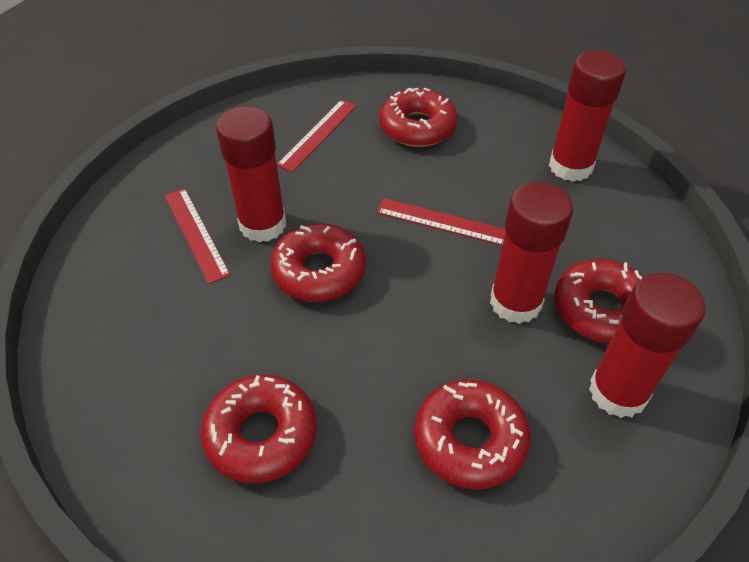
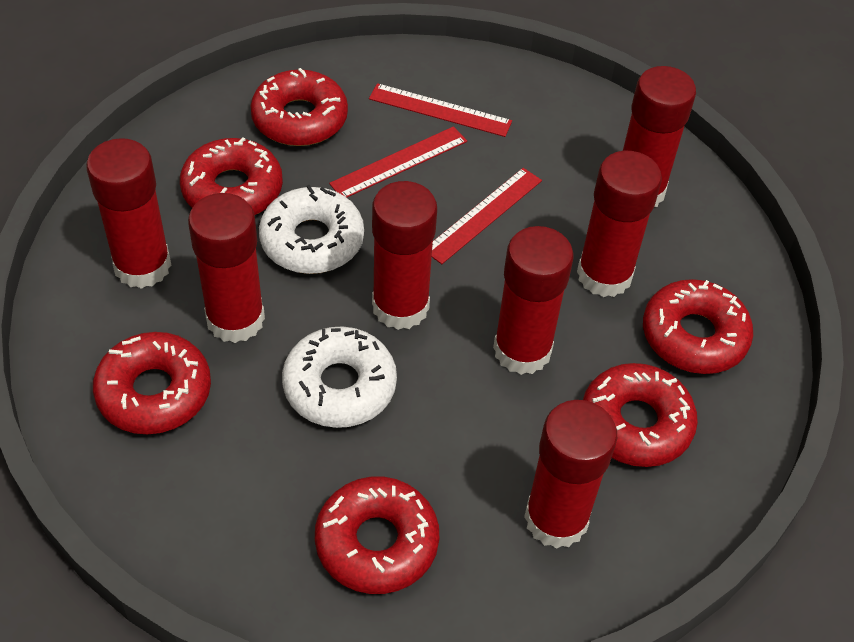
red donut: [201,375,317,483] [270,223,366,302] [379,88,458,147] [414,379,531,490] [555,259,643,344] = 5 -> [93,332,211,434] [180,137,283,215] [250,68,348,146] [315,477,439,594] [583,363,698,467] [643,279,753,374] = 6
red glue stick: [216,106,286,242] [490,182,573,324] [549,50,626,182] [589,273,705,418] = 4 -> [86,138,171,289] [188,193,265,343] [372,181,437,330] [493,226,573,375] [524,400,617,549] [577,151,662,297] [623,66,696,207] = 7
white donut: none = 0 -> [259,185,364,274] [282,327,397,428] = 2

